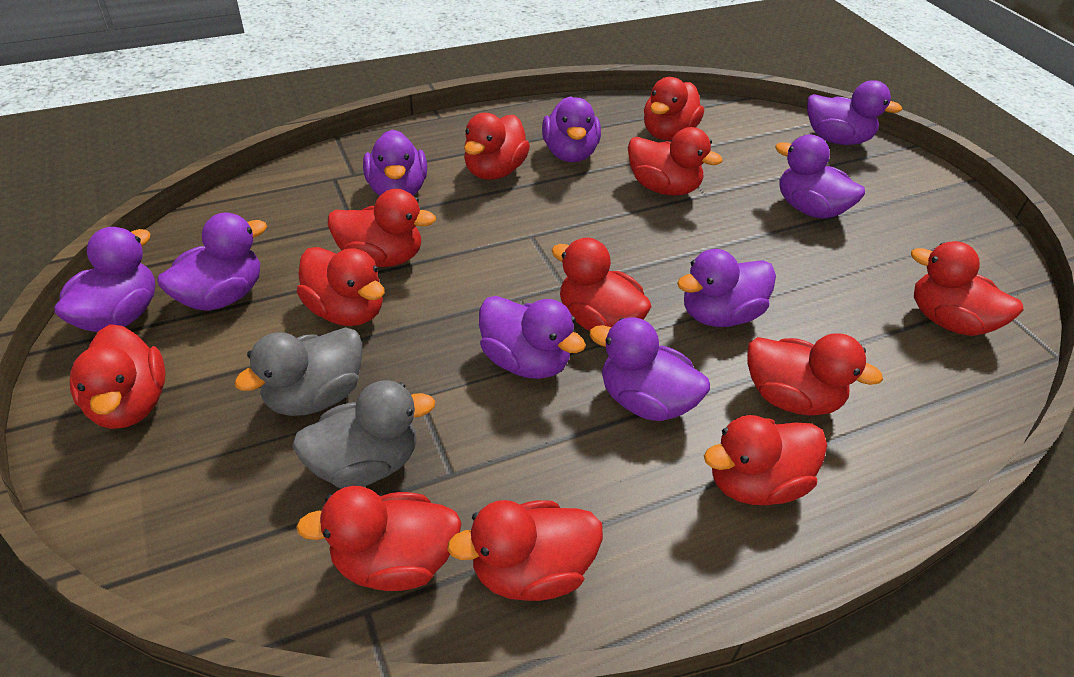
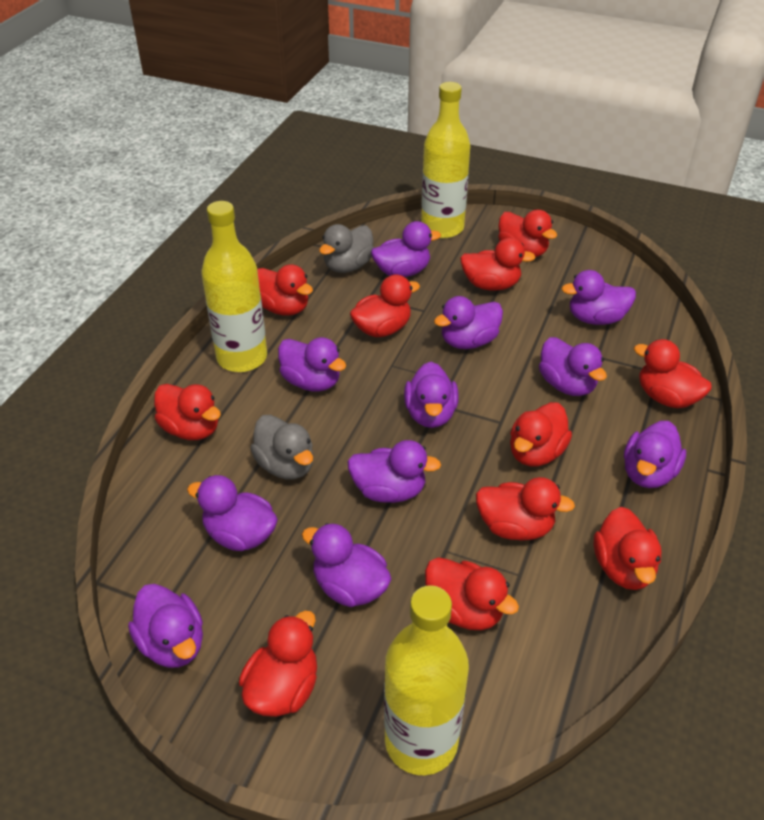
purple duck: [54,227,155,332] [157,213,267,311] [363,129,427,196] [479,296,586,379] [542,96,601,162] [589,317,710,421] [677,249,776,327] [775,135,865,218] [807,80,903,145] = 9 -> [128,584,203,668] [187,475,278,551] [278,337,346,392] [302,523,392,607] [347,440,441,503] [371,221,441,277] [404,362,459,428] [434,296,503,349] [539,337,607,396] [561,270,636,325] [624,421,686,488] = 11
red duck: [70,324,165,429] [296,486,462,591] [297,247,385,326] [328,189,436,267] [447,500,603,601] [464,113,530,180] [551,238,652,331] [628,127,723,195] [644,77,704,140] [704,415,827,505] [747,333,883,416] [911,241,1024,336] = 12 -> [154,384,221,440] [239,610,317,717] [257,264,313,316] [350,274,420,337] [425,557,519,630] [460,238,536,291] [476,477,575,541] [498,210,557,257] [510,402,572,466] [594,507,662,590] [634,339,712,408] = 11
yellow bottle: none = 0 -> [201,201,267,372] [384,585,469,775] [421,82,470,238] = 3

